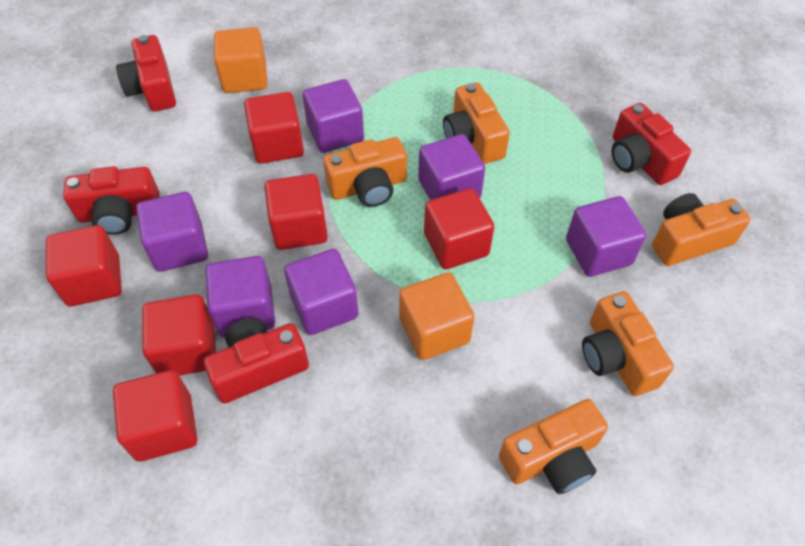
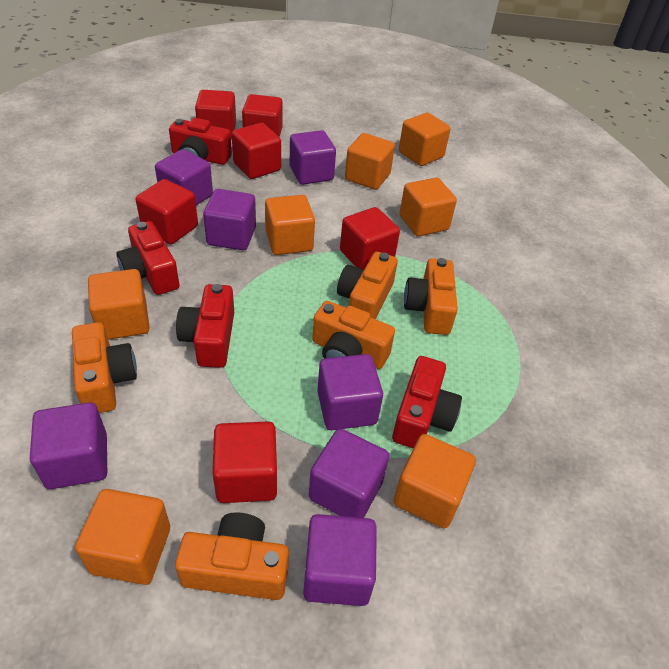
orange cube: [214,27,267,93] [399,272,475,360] = 2 -> [75,489,170,585] [88,269,150,340] [265,195,315,255] [345,133,395,190] [394,434,476,529] [399,113,451,166] [400,178,457,237] = 7
purple cube: [136,192,208,272] [205,256,275,337] [284,249,359,335] [303,79,364,153] [418,134,485,200] [566,196,646,277] = 6 -> [30,402,107,489] [155,149,213,205] [203,189,256,250] [290,130,336,185] [303,514,377,606] [309,429,389,518] [317,354,383,430] = 7

